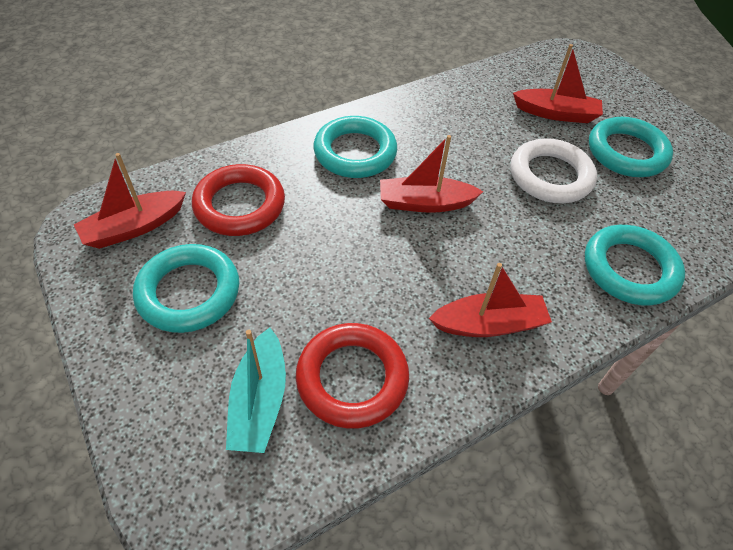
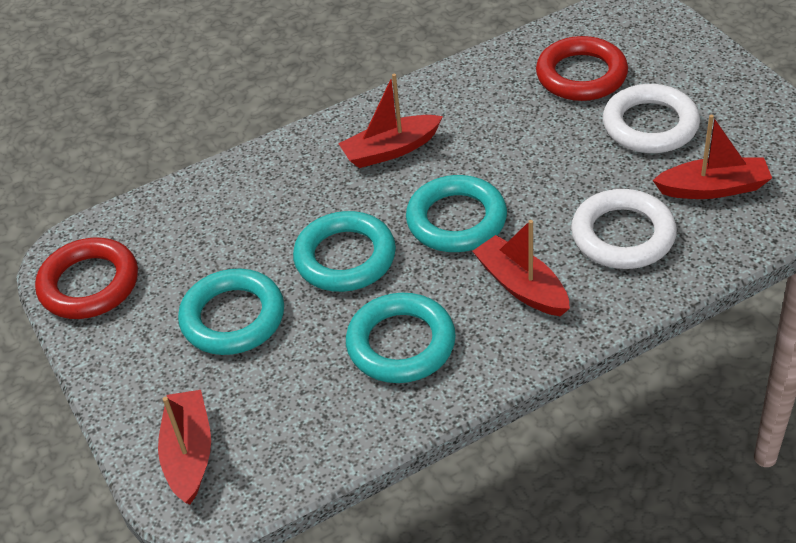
turquoise boat: [226,327,286,453] = 1 -> none = 0
white ring: [510,138,597,203] = 1 -> [571,189,677,269] [603,84,700,153] = 2

